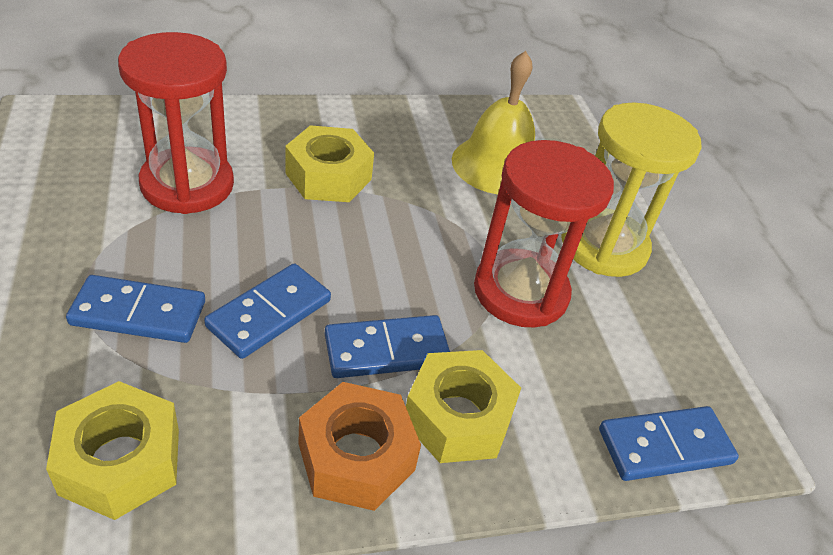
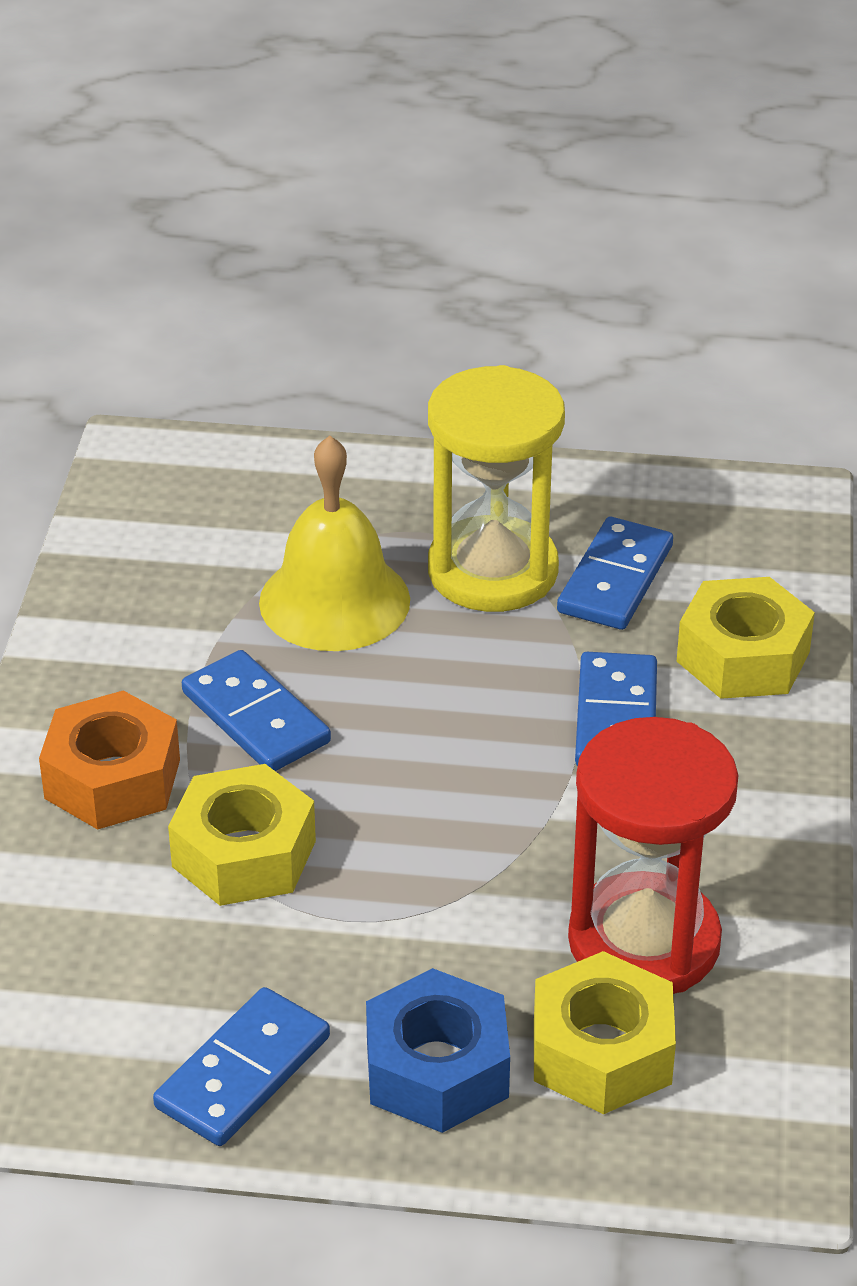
blue nut: none = 0 -> [366,968,510,1133] = 1
red hourglass: [118,32,234,214] [474,140,614,328] = 2 -> [568,717,739,994] = 1

